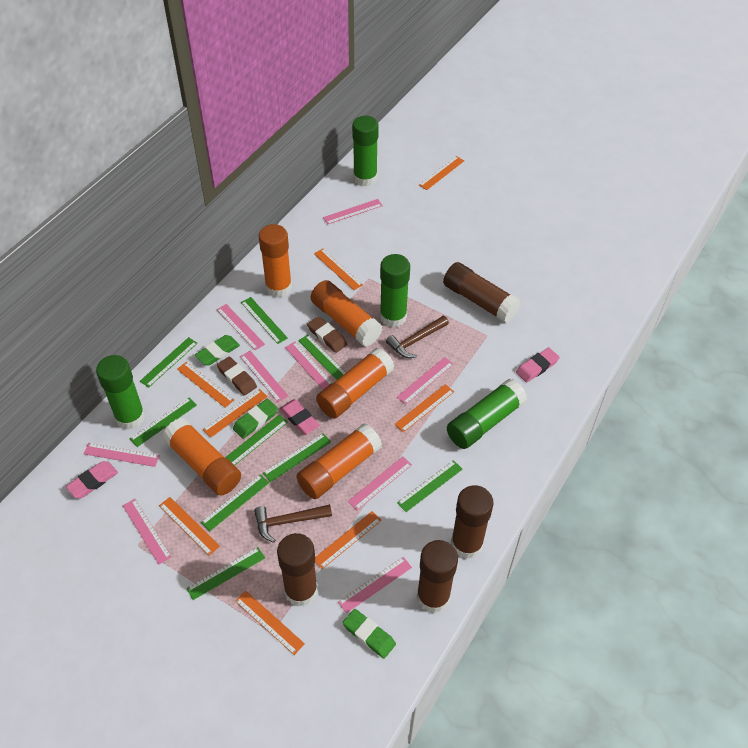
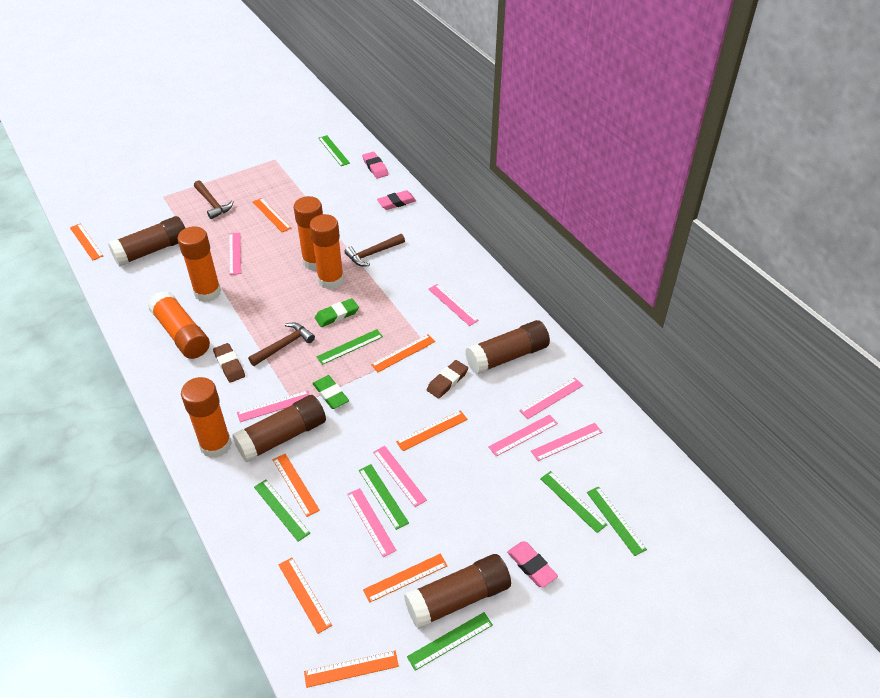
brown hammer: [254,504,332,543] [386,316,449,358] = 2 -> [194,180,234,219] [248,323,315,366] [344,234,405,266] = 3
green eraser: [195,335,240,366] [233,399,278,439] [343,609,396,659] = 3 -> [312,375,349,409] [315,298,359,327] = 2
green glue stick: [96,355,145,429] [352,116,379,186] [380,254,410,327] [447,379,527,449] = 4 -> none = 0
green ruler: [130,397,197,447] [140,337,198,388] [186,547,265,600] [201,474,269,531] [225,415,288,466] [241,297,288,344] [263,433,331,482] [298,335,346,380] [397,460,463,512] = 9 -> [254,480,310,542] [316,329,383,365] [318,135,350,166] [359,464,409,530] [407,612,493,671] [540,471,607,533] [587,487,647,556] = 7
pink ruler: [84,443,160,467] [123,499,172,564] [217,304,265,350] [240,351,288,402] [285,342,333,390] [323,199,383,225] [338,557,412,613] [348,456,412,510] [397,357,454,405] = 9 -> [229,233,241,275] [237,390,310,422] [347,488,397,557] [373,446,427,507] [428,284,479,326] [489,414,558,457] [519,377,583,419] [531,423,602,461] = 8

